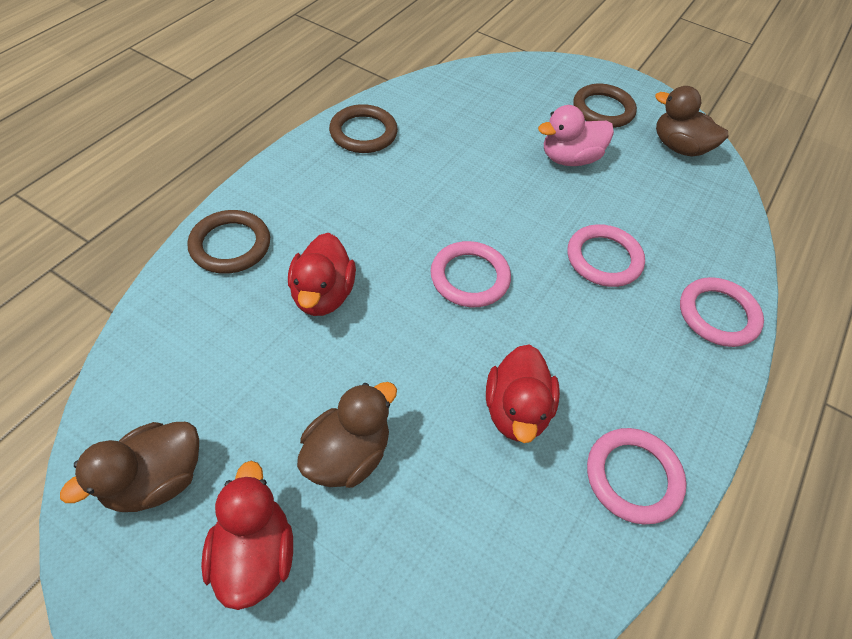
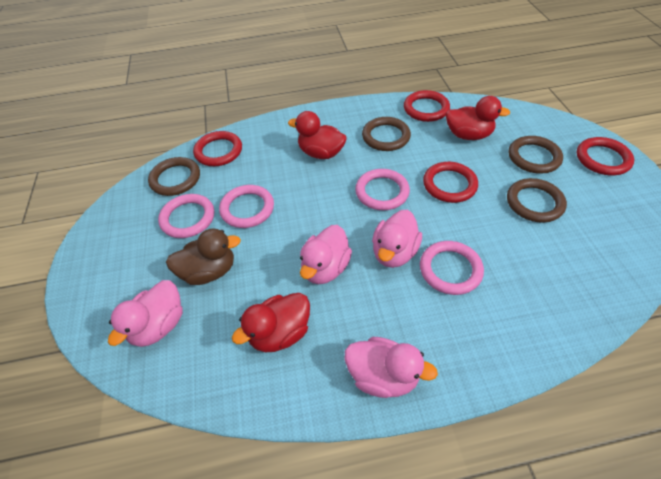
brown duck: [60,422,199,512] [297,382,397,488] [655,86,728,157] = 3 -> [166,228,241,285] = 1
brown ring: [188,210,270,274] [329,104,398,153] [573,84,637,128] = 3 -> [148,157,200,196] [362,117,411,151] [507,178,567,223] [509,136,563,174] = 4
pink duck: [538,105,614,166] = 1 -> [108,280,183,347] [300,225,352,284] [345,337,438,398] [372,210,422,268] = 4
red ring: none = 0 -> [193,131,242,166] [404,90,450,122] [423,162,478,203] [577,137,634,175] = 4

